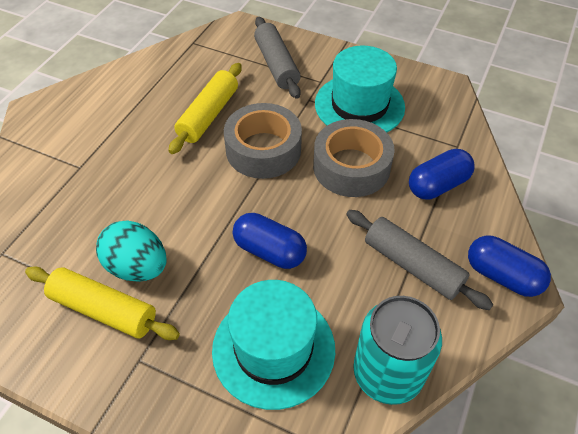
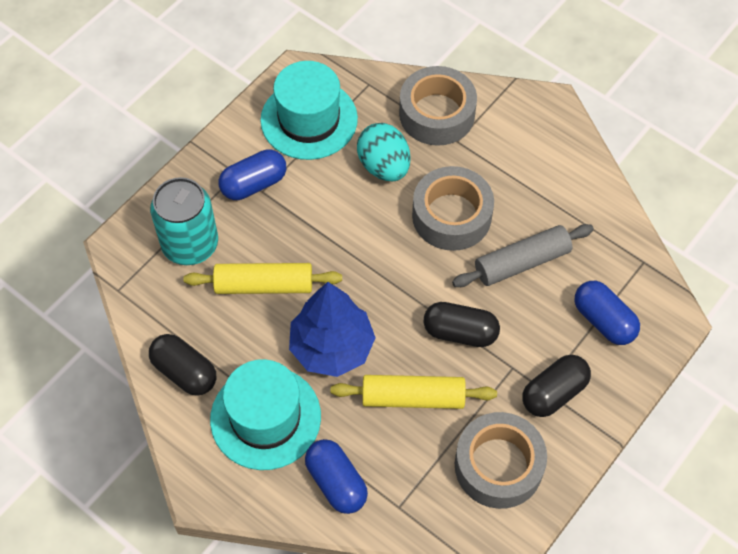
black capsule: none = 0 -> [149,334,216,396] [424,302,500,347] [522,355,591,417] = 3
blue tree: none = 0 -> [289,282,376,377] = 1
grey rolling pin: [254,17,301,99] [346,210,493,310] = 2 -> [452,224,594,287] = 1
grey tape: [224,103,302,179] [313,119,395,197] = 2 -> [399,66,477,146] [412,166,494,251] [455,412,547,509] = 3

